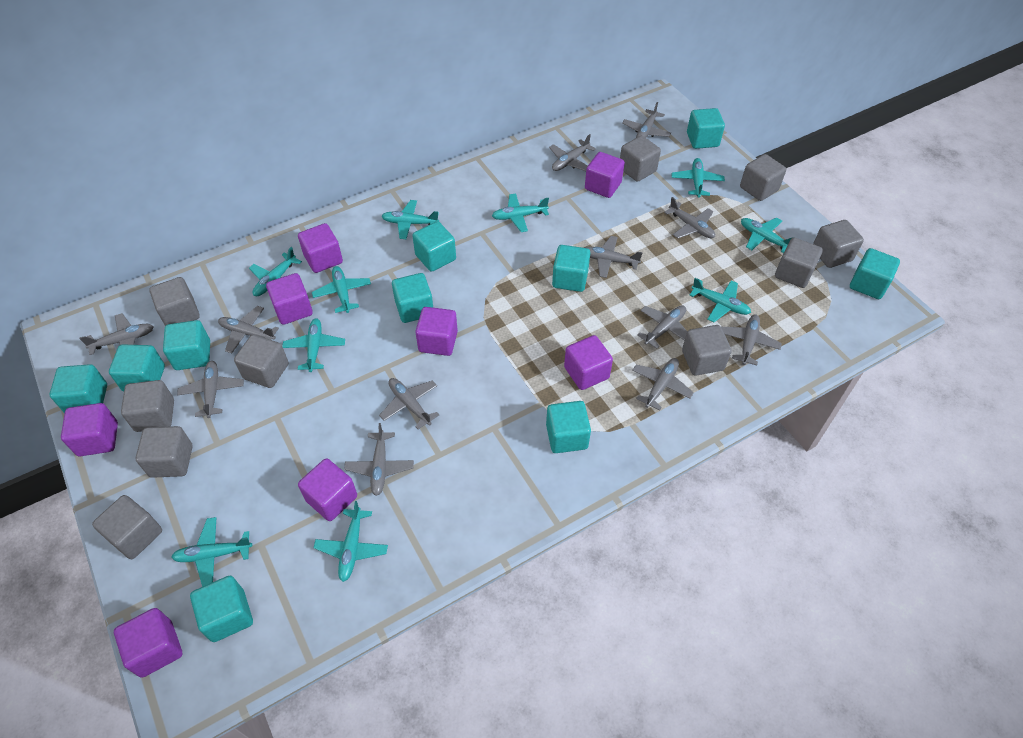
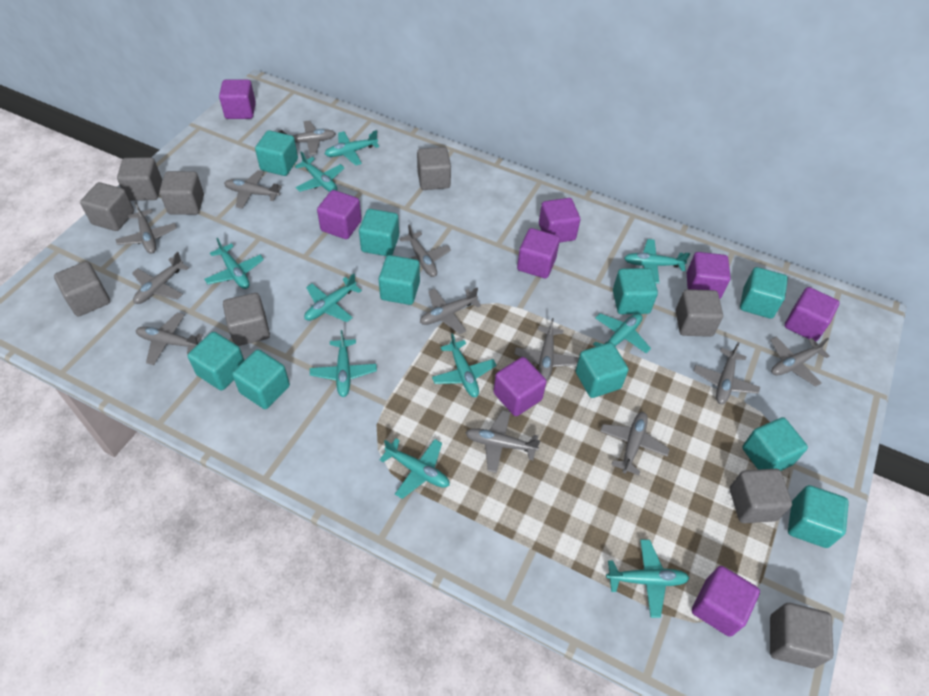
grey cube: [92,495,162,559] [121,380,174,432] [135,426,193,478] [149,277,200,326] [234,335,289,388] [620,136,661,182] [682,325,732,376] [740,154,786,201] [775,238,823,288] [813,220,864,268] = 10 -> [54,261,110,316] [80,182,134,231] [117,157,162,201] [160,171,204,215] [223,293,270,346] [417,147,451,190] [676,289,723,337] [730,469,792,523] [770,603,834,668] = 9

